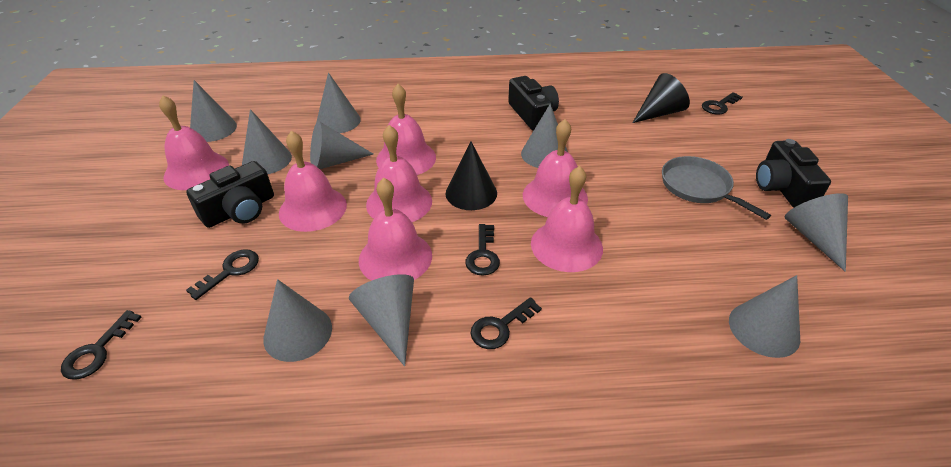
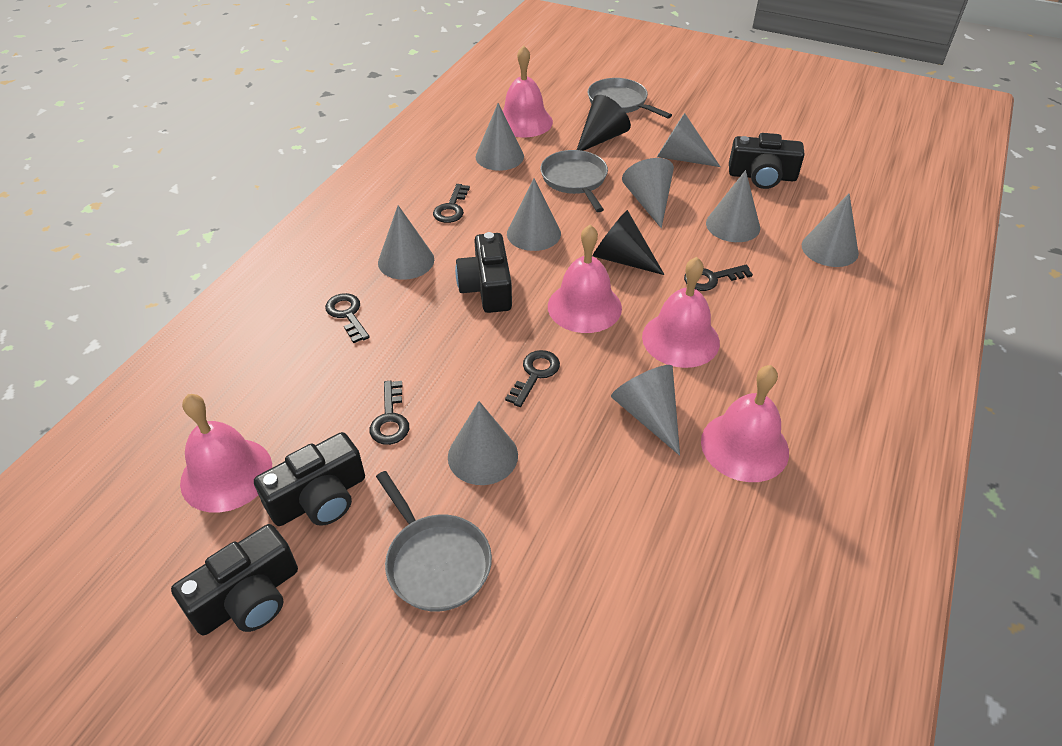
black camera: [186,161,274,228] [508,76,559,131] [756,139,831,208] = 3 -> [171,524,298,635] [254,432,365,526] [455,232,512,313] [729,133,805,189] = 4
grey pan: [662,156,771,220] = 1 -> [376,471,492,611] [540,150,608,212] [588,78,672,119] = 3
pink bell: [159,95,229,190] [279,131,347,232] [359,177,432,281] [366,125,432,222] [376,84,436,175] [523,119,588,217] [531,166,603,272] = 7 -> [180,394,272,513] [503,45,553,138] [548,225,622,333] [642,257,720,368] [701,365,789,482] = 5

